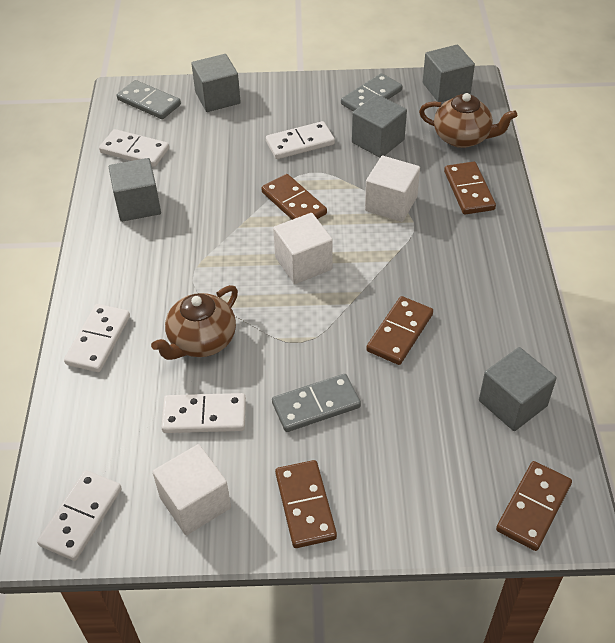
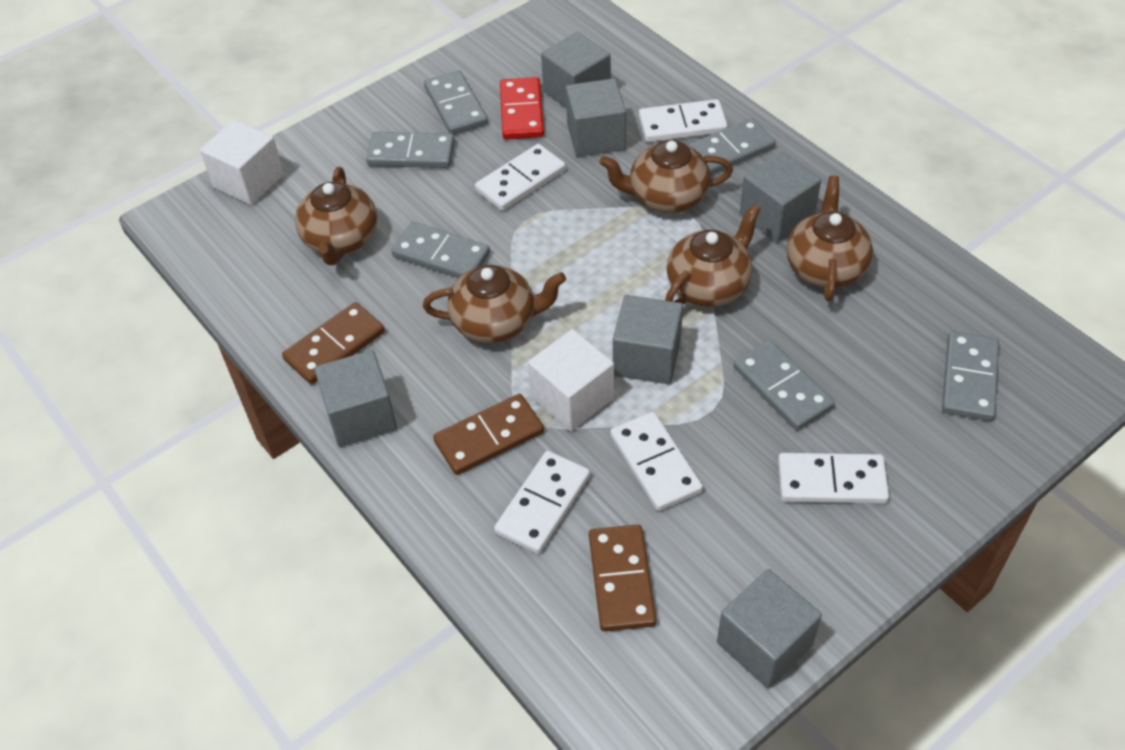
brown domino: [261,174,327,220] [275,460,337,548] [366,296,433,365] [444,162,496,215] [496,461,572,551] = 5 -> [282,302,385,384] [433,394,544,475] [589,524,656,632] = 3
brown teapot: [151,285,238,360] [419,93,517,148] = 2 -> [295,167,377,265] [423,265,566,343] [599,140,733,213] [665,204,761,307] [787,176,873,301] = 5
grey cube: [109,158,161,222] [191,54,241,112] [352,94,407,158] [423,44,475,102] [479,347,557,431] = 5 -> [314,350,397,447] [541,32,611,108] [566,78,626,157] [613,295,683,384] [717,569,822,688] [740,151,821,242] = 6
grey domino: [117,80,181,119] [272,374,361,432] [341,73,402,111] = 3 -> [366,132,455,168] [391,222,490,278] [424,70,488,135] [688,118,776,175] [734,340,835,430] [942,331,999,421] = 6
red domino: none = 0 -> [500,77,544,140] = 1
white cube: [153,444,231,535] [273,213,333,284] [365,156,420,222] = 3 -> [200,120,284,205] [528,329,614,431] = 2

